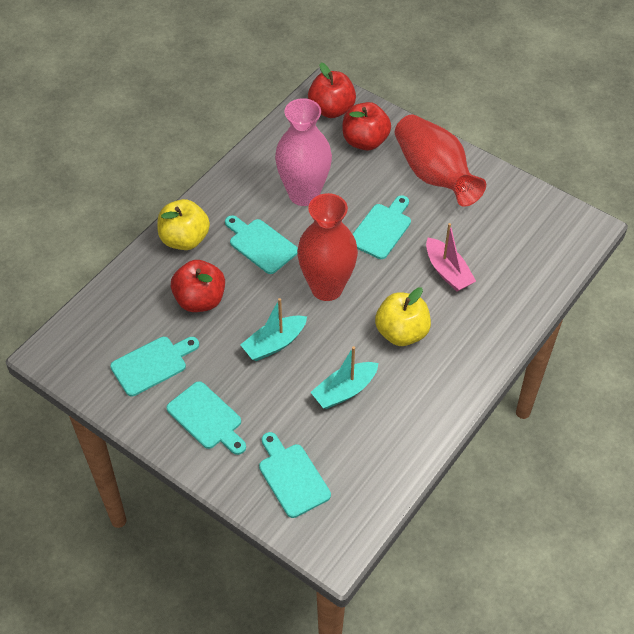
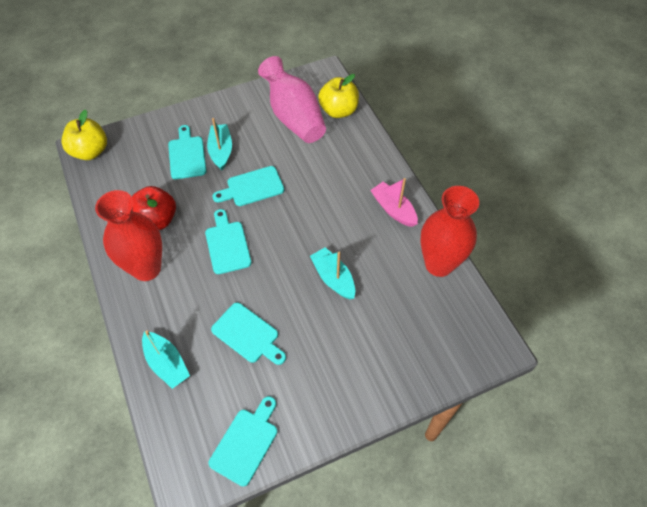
red apple: [171,260,225,312] [308,63,356,118] [343,102,391,151] = 3 -> [132,186,176,230] = 1
turquoise boat: [240,298,307,361] [310,346,379,409] = 2 -> [142,331,190,389] [207,118,232,170] [310,247,355,299] = 3

